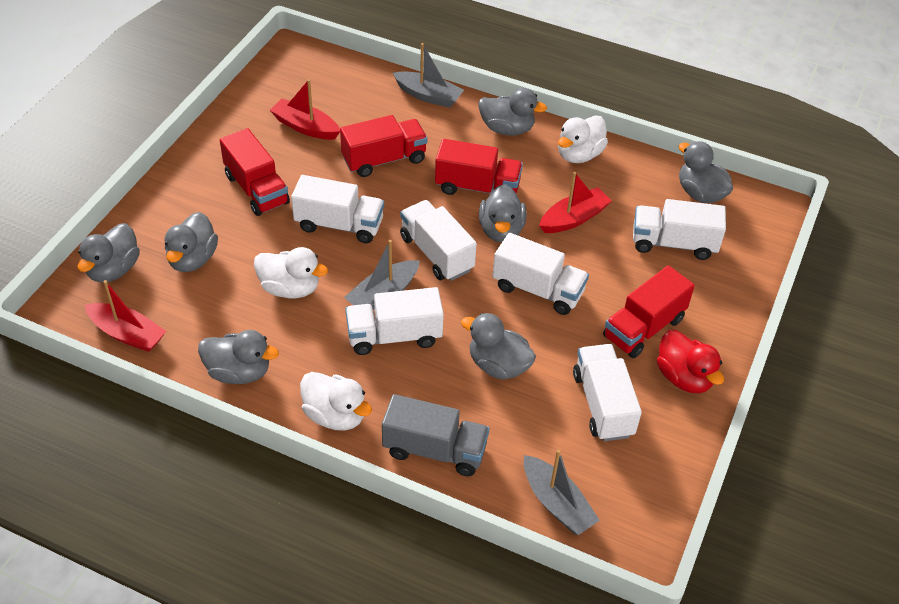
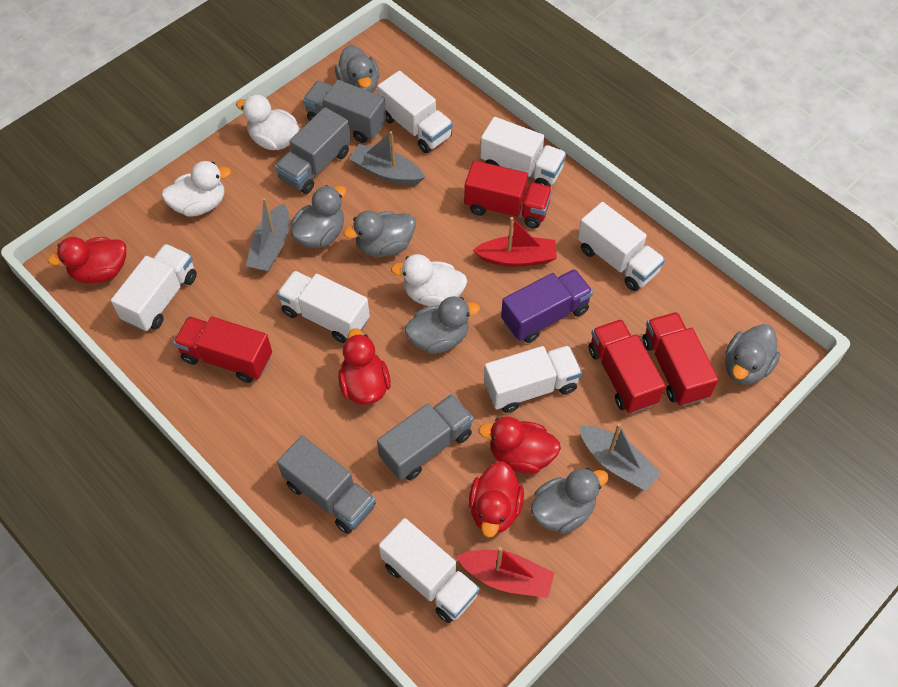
grey duck: [78,223,140,283] [165,212,218,272] [198,330,279,384] [461,313,536,380] [479,88,547,136] [479,184,527,243] [679,141,733,203] = 7 -> [291,185,347,248] [335,45,379,93] [343,210,416,257] [405,296,480,354] [531,468,609,534] [725,324,780,384] = 6
grey truck: [382,394,489,476] = 1 -> [275,107,351,194] [277,436,376,534] [303,80,386,143] [377,394,474,480] = 4
purple truck: none = 0 -> [501,269,593,343] = 1
red boat: [85,280,166,352] [270,79,340,140] [539,172,612,233] = 3 -> [456,547,555,598] [473,217,557,267] = 2
red duck: [657,330,724,394] = 1 -> [47,237,126,283] [338,328,391,405] [469,461,524,538] [478,416,561,474] = 4
white truck: [291,175,384,243] [345,287,444,355] [400,200,477,281] [493,233,589,315] [573,344,642,441] [633,199,726,260] = 6 -> [111,244,197,332] [277,271,370,343] [377,71,453,153] [379,518,480,623] [480,117,567,186] [484,345,582,413] [578,202,665,291] = 7

